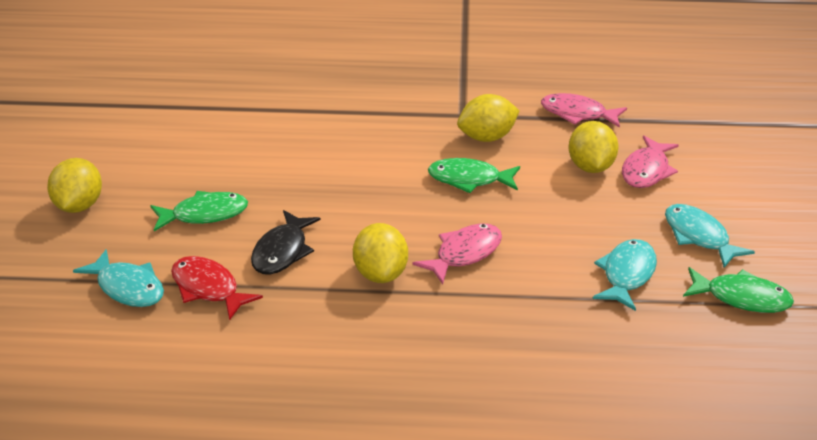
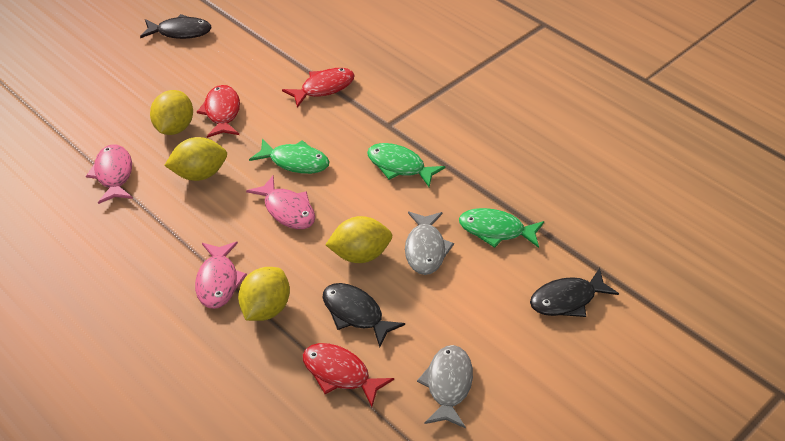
black fish: [251,210,321,275] = 1 -> [140,14,212,39] [323,283,405,348] [530,268,619,317] = 3
grey fish: none = 0 -> [405,212,454,275] [417,345,473,428] = 2
red fish: [171,256,263,321] = 1 -> [197,85,240,138] [282,68,355,108] [303,343,394,407] = 3
turquoise fish: [73,249,164,307] [593,239,657,311] [665,204,755,268] = 3 -> none = 0

